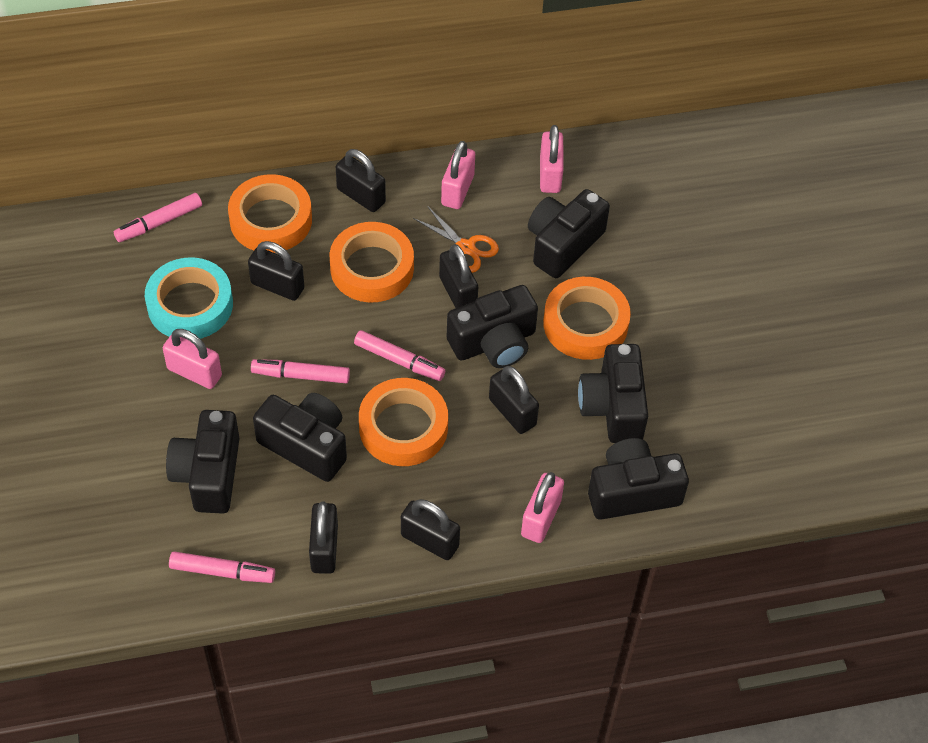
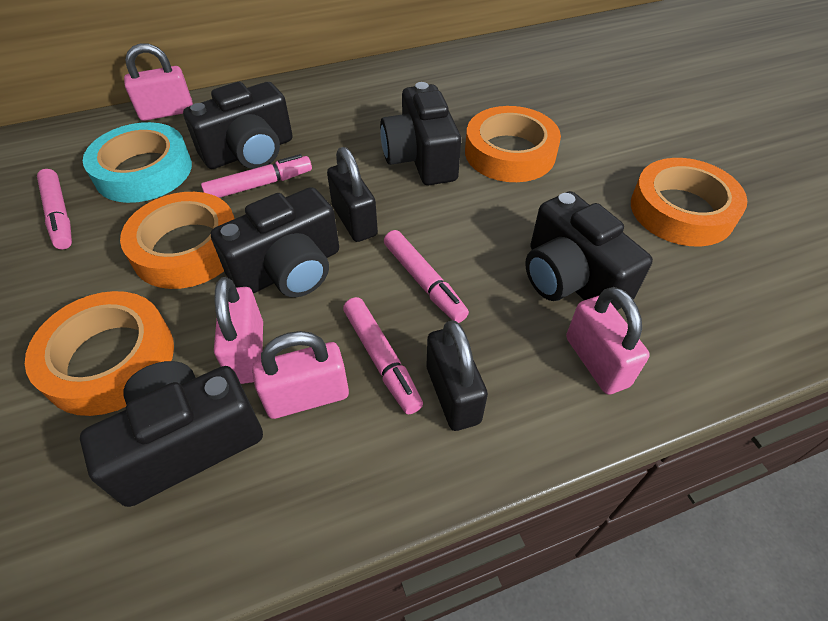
black camera: [166,410,240,514] [253,393,347,482] [447,285,538,368] [528,189,610,278] [578,344,648,443] [588,438,689,520] = 6 -> [80,361,263,507] [183,82,293,169] [210,187,339,297] [380,82,461,185] [525,191,653,310] = 5
black padlock: [248,241,304,301] [309,502,338,574] [336,149,386,212] [401,499,460,560] [439,244,478,308] [489,366,539,434] = 6 -> [327,147,378,242] [427,320,488,431] = 2
orange scissors: [413,206,499,273] = 1 -> none = 0

